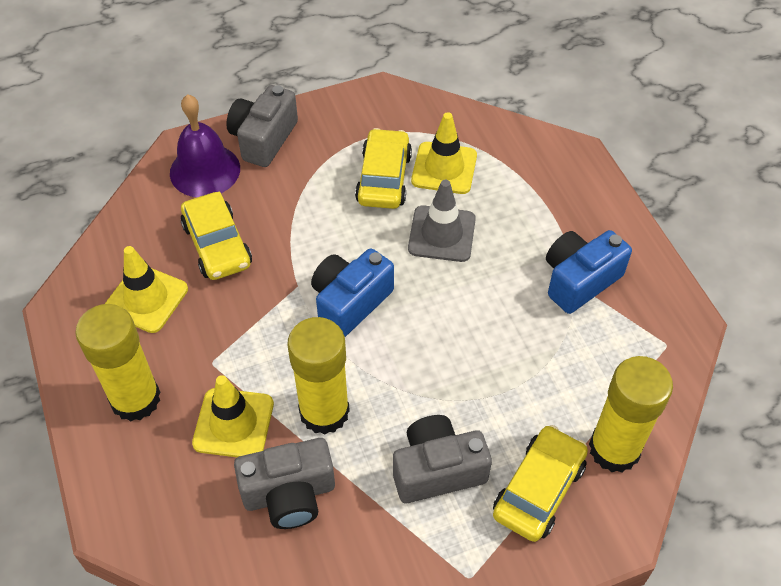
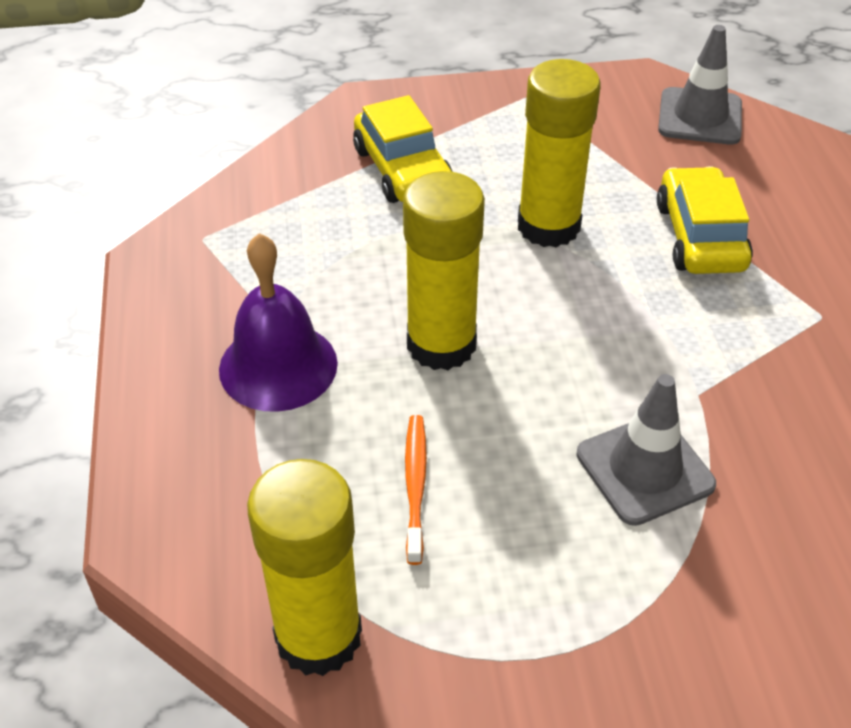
blue camera: [311,248,394,337] [546,230,632,314] = 2 -> none = 0
grey camera: [226,85,298,167] [234,438,335,529] [393,415,492,503] = 3 -> none = 0
grey traffic cone: [408,180,476,262] = 1 -> [576,374,716,526] [658,25,742,144] = 2
orange toothbrush: none = 0 -> [405,415,427,565] = 1
yellow car: [181,192,252,280] [355,128,412,209] [493,425,588,542] = 3 -> [353,95,453,203] [657,166,753,274] = 2
yellow traffic cone: [105,246,188,333] [192,375,274,457] [411,112,477,194] = 3 -> none = 0

